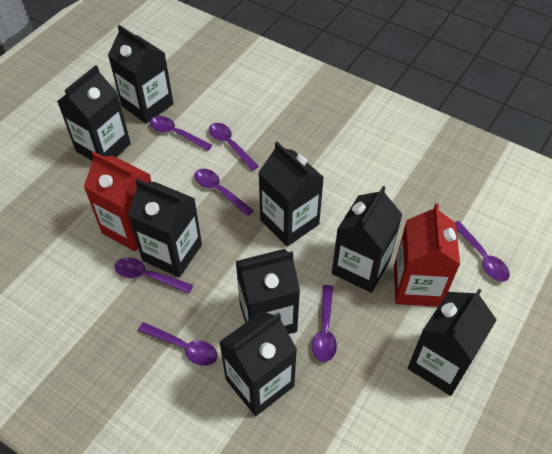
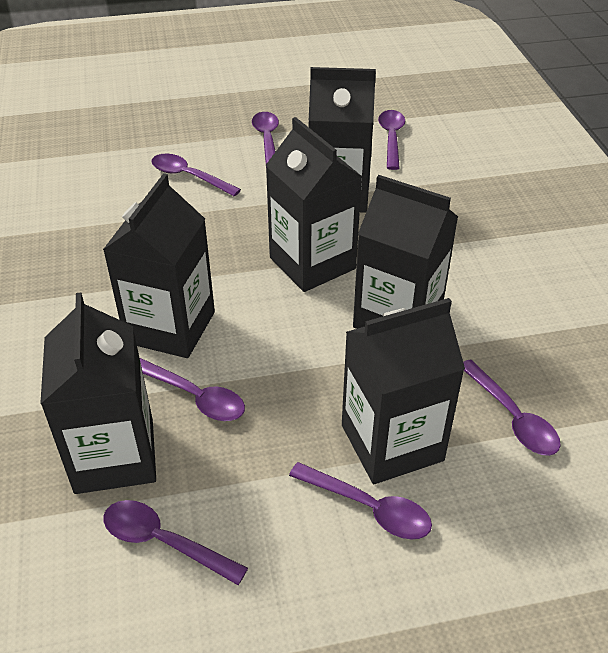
black carton: [57,65,131,161] [108,25,173,124] [128,179,202,277] [219,311,297,416] [236,249,300,334] [258,142,324,246] [332,186,403,293] [408,289,497,396] = 8 -> [40,293,156,494] [103,173,215,358] [265,117,362,292] [309,67,376,213] [342,298,465,484] [353,175,458,329] = 6
red carton: [84,151,151,251] [394,203,460,307] = 2 -> none = 0

